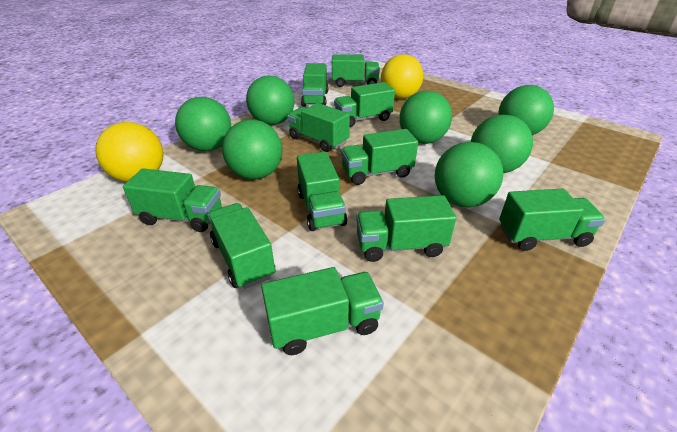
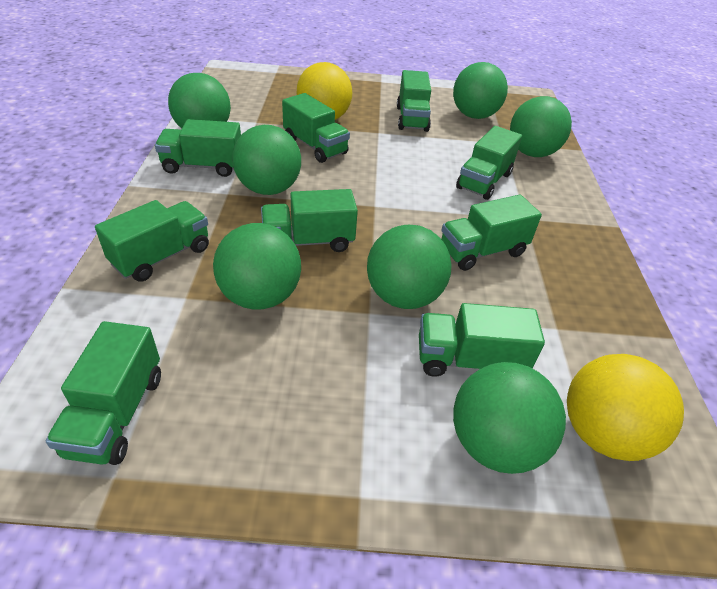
green truck: [123,168,222,232] [207,203,275,289] [261,267,384,355] [287,103,350,152] [297,152,347,231] [301,63,328,107] [332,54,380,87] [334,82,395,127] [341,129,418,185] [356,195,456,262] [499,189,606,251] = 11 -> [46,321,161,465] [95,200,209,282] [155,119,241,177] [261,189,358,252] [282,93,350,163] [397,70,431,132] [419,303,545,377] [441,195,542,271] [456,126,522,200] = 9

